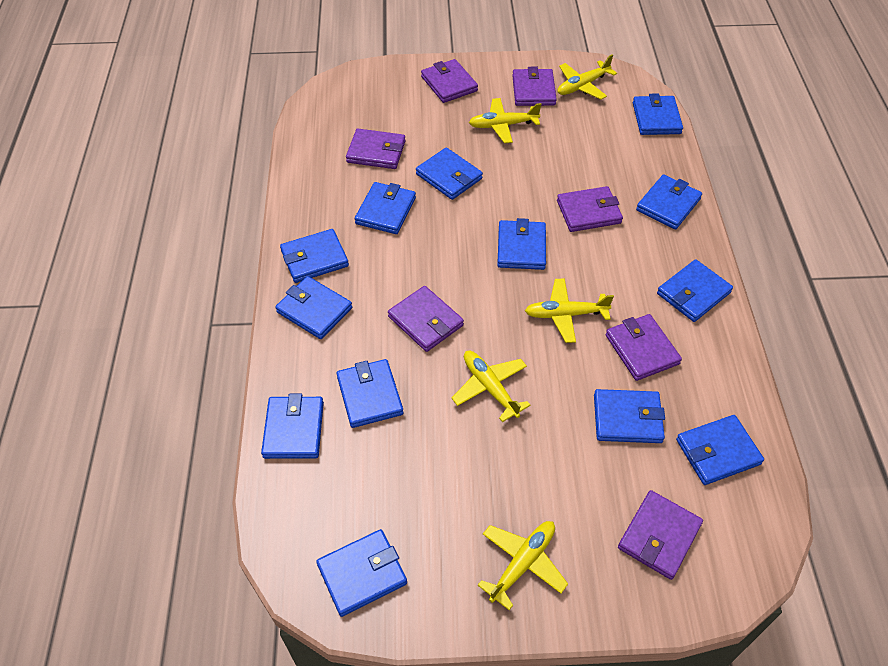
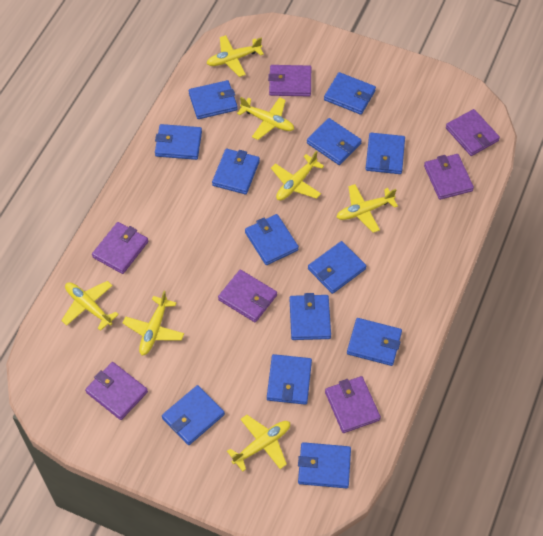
yellow plane: [452,351,531,422] [469,98,541,143] [478,521,568,610] [525,278,614,343] [557,54,617,100] = 5 -> [61,281,119,331] [123,291,184,355] [206,35,264,77] [227,415,290,472] [237,97,294,140] [271,151,324,201] [337,184,398,233] = 7

